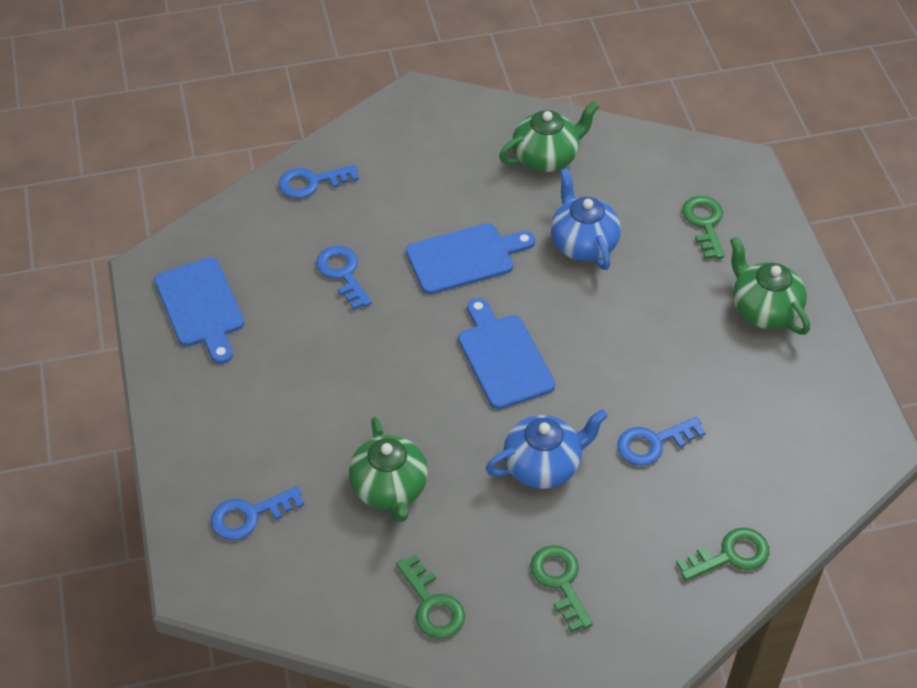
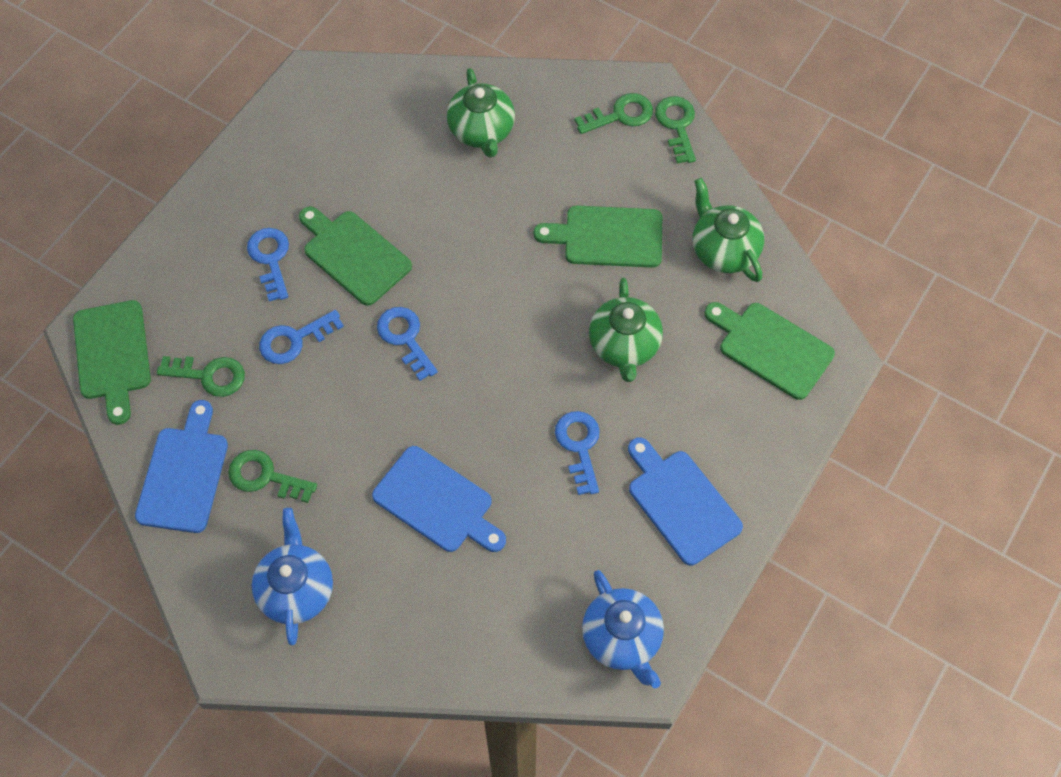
green cutting board: none = 0 -> [73,300,151,425] [299,206,412,306] [534,206,662,268] [705,302,835,400] = 4

